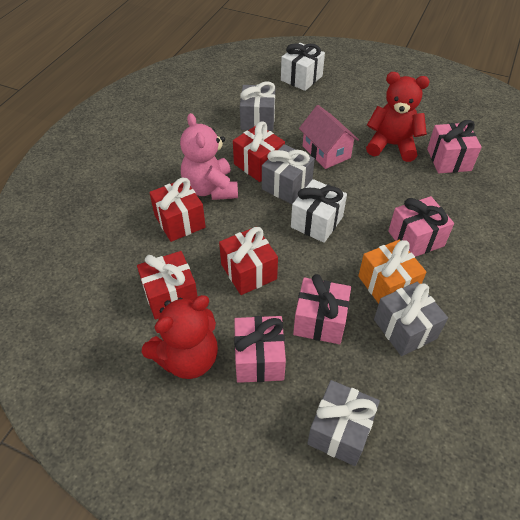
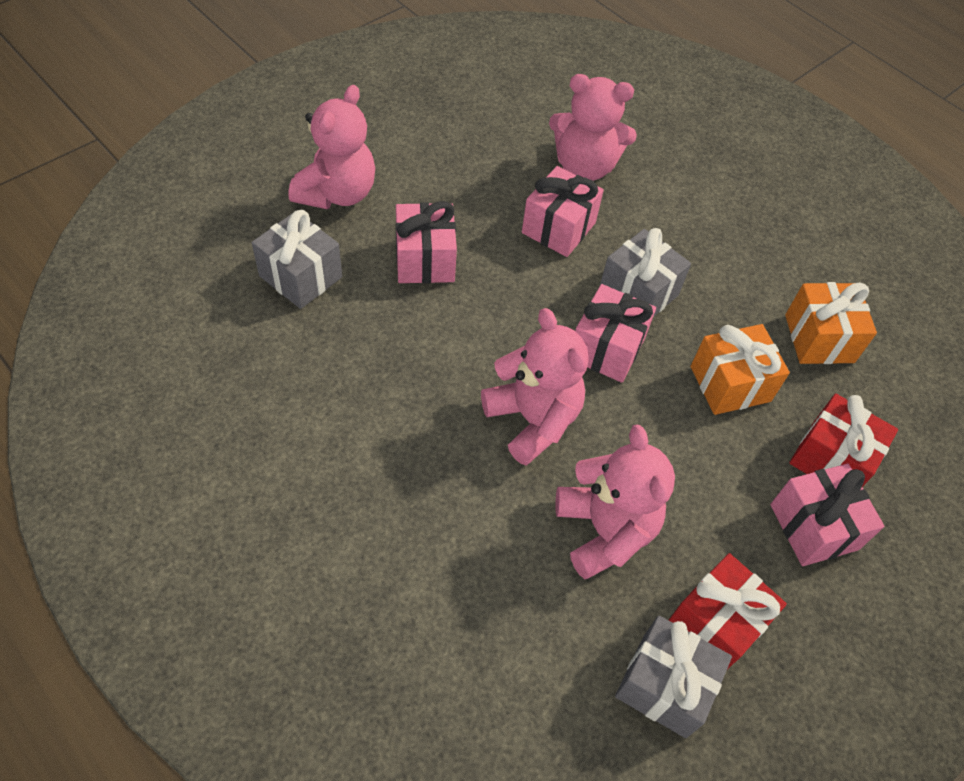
grey gift: [240,81,275,131] [262,144,315,204] [307,380,380,466] [374,282,448,356] = 4 -> [252,210,342,309] [599,228,691,317] [615,616,732,738] = 3
orange gift: [358,240,426,304] = 1 -> [690,324,790,415] [785,282,877,364] = 2
pink house: [299,105,359,169] = 1 -> none = 0
pink teddy bear: [180,113,238,200] = 1 -> [289,85,375,209] [481,308,588,465] [549,74,637,181] [555,424,675,579] = 4
red gift: [137,251,198,320] [149,178,206,242] [219,227,278,295] [233,121,285,182] = 4 -> [669,553,787,669] [789,393,898,487] = 2
red teddy bear: [142,295,218,379] [366,72,430,162] = 2 -> none = 0
white gift: [281,43,325,91] [291,179,347,243] = 2 -> none = 0

